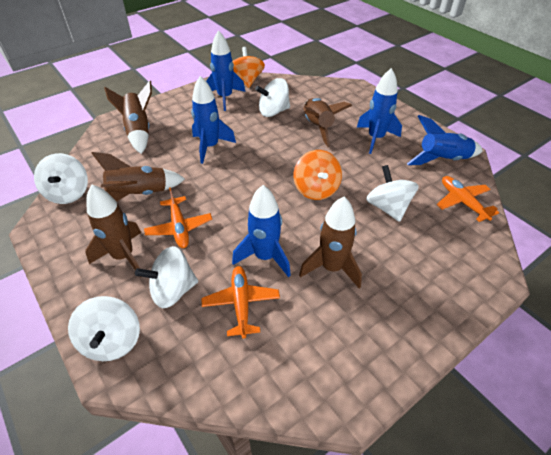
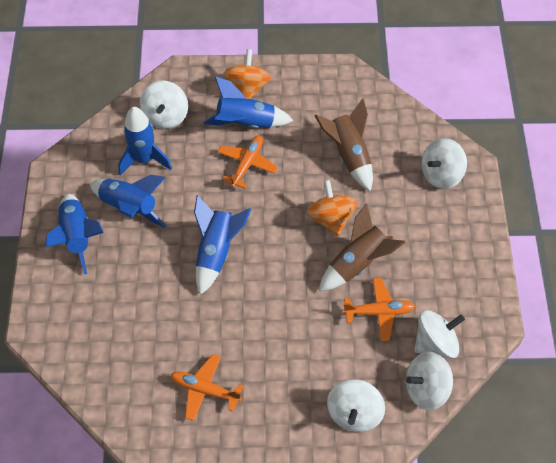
brown rocket: [85,185,142,270] [92,152,185,202] [104,80,152,154] [299,197,362,288] [303,98,352,147] = 5 -> [314,98,373,191] [319,203,406,291] = 2

